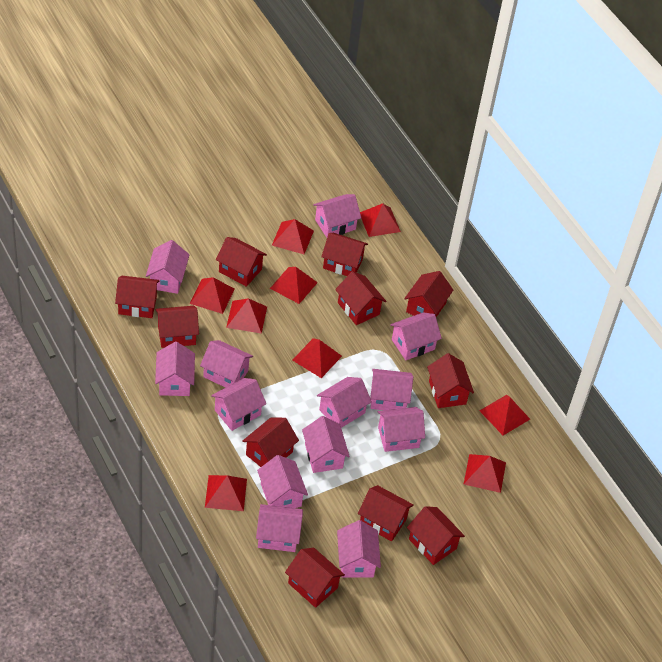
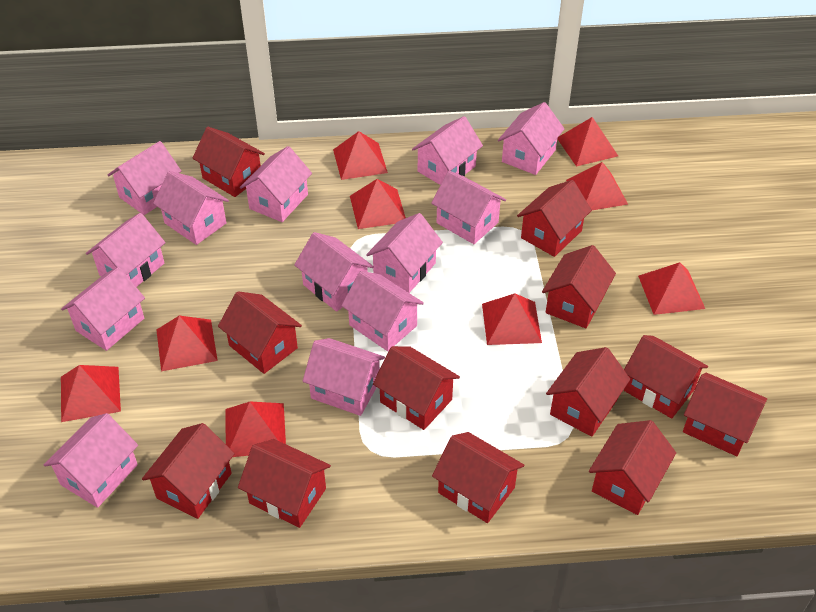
red house: [115,276,160,318] [155,306,199,348] [216,237,267,287] [243,418,299,467] [285,548,345,608] [321,233,368,276] [335,271,386,325] [358,485,414,541] [404,271,453,317] [407,506,465,565] [427,353,474,408] = 11 -> [142,423,235,519] [192,127,265,197] [218,291,302,374] [238,439,331,528] [373,346,460,430] [432,432,524,523] [517,180,592,257] [542,245,616,328] [546,347,630,437] [589,420,676,515] [624,335,708,419] [683,373,767,456] = 12

